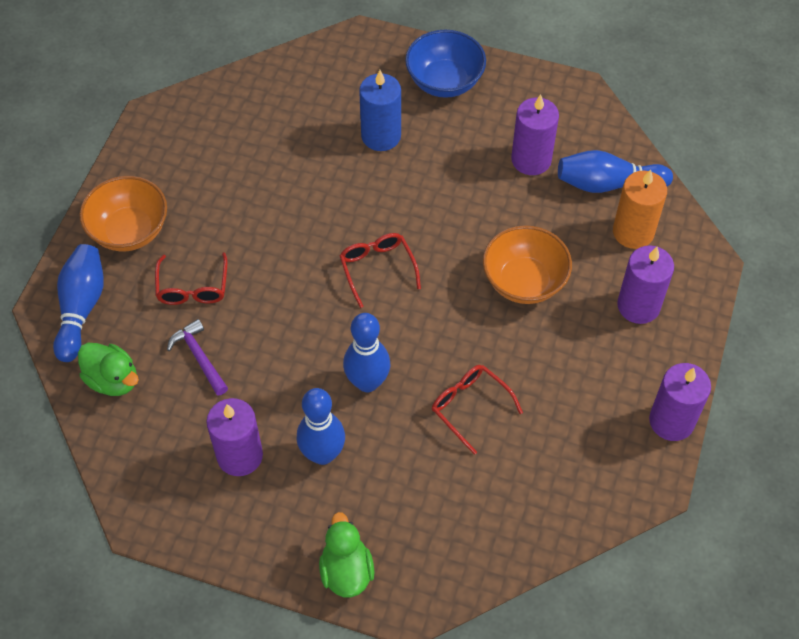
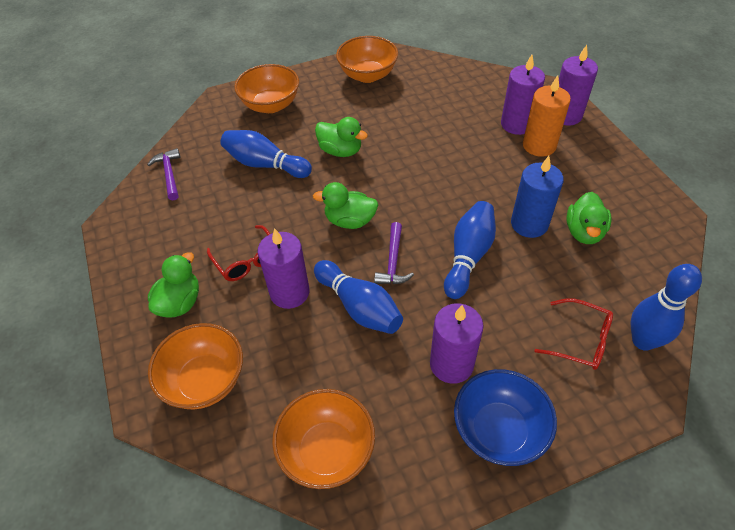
green duck: [78,343,139,396] [319,512,374,597] = 2 -> [148,252,199,317] [313,182,378,229] [315,117,368,157] [566,192,612,244] = 4
orange bowl: [79,176,167,251] [483,225,572,304] = 2 -> [148,323,243,409] [234,64,299,113] [272,389,375,489] [336,36,398,83] = 4
purple hammer: [167,319,228,396] = 1 -> [147,148,180,200] [374,222,414,284] = 2
red glasses: [155,252,227,305] [339,233,421,308] [432,365,523,455] = 3 -> [207,225,270,281] [534,298,613,370] = 2

